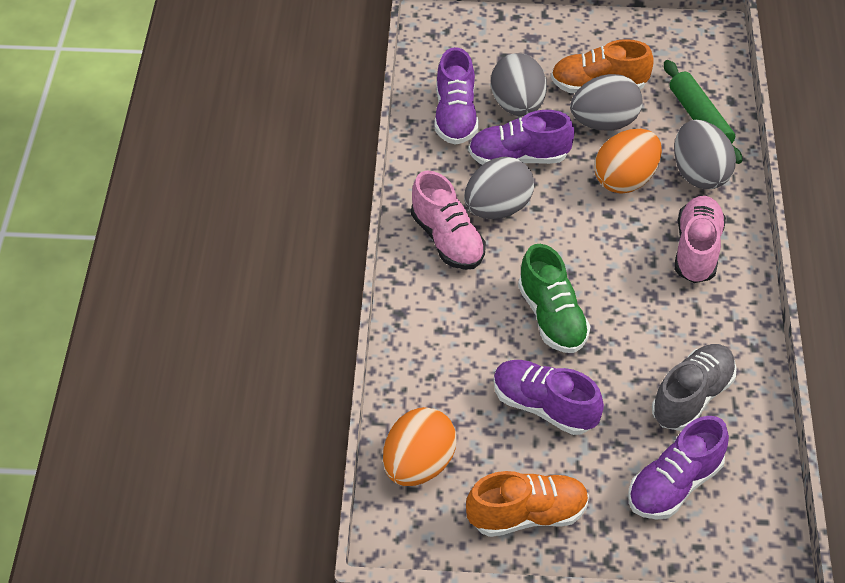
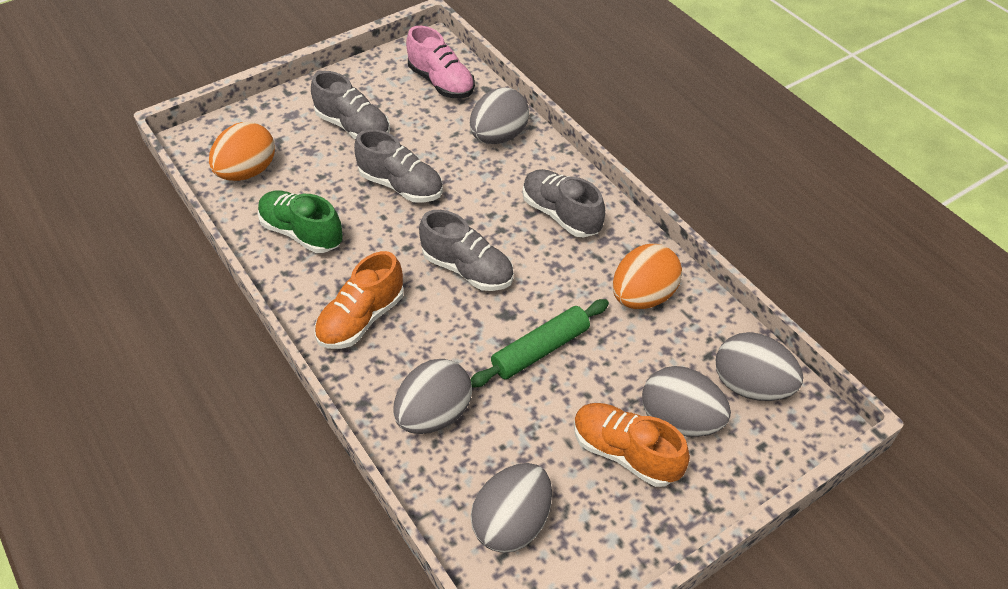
grey egg: [464,157,534,219] [491,53,547,117] [570,74,643,131] [674,120,736,189] = 4 -> [393,359,472,434] [470,88,529,144] [470,463,552,553] [642,366,731,437] [716,332,803,401] = 5
grey shoe: [652,344,737,431] = 1 -> [311,71,390,139] [354,129,443,203] [419,210,514,291] [523,169,605,238] = 4
pink shoe: [411,171,486,270] [675,196,726,283] = 2 -> [406,26,475,98] = 1
purple shoe: [435,47,479,145] [469,110,575,165] [494,360,604,435] [628,416,729,519] = 4 -> none = 0

